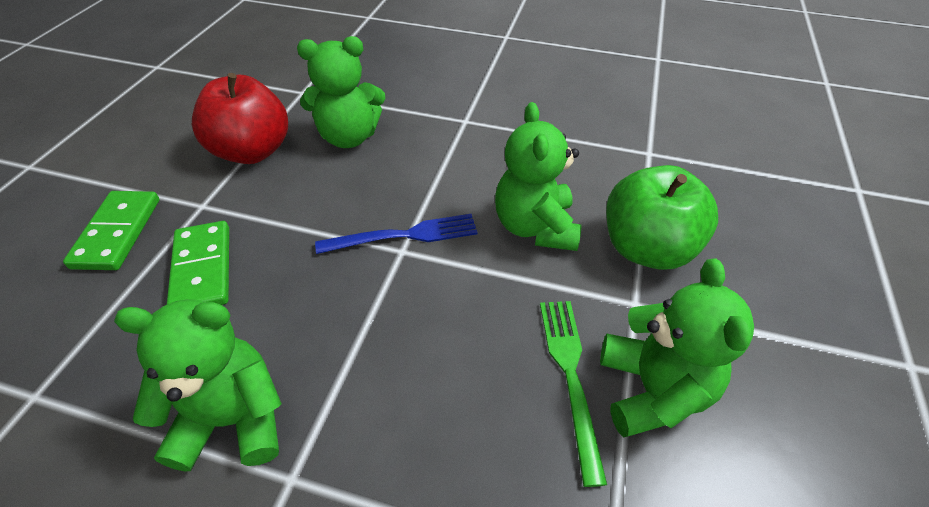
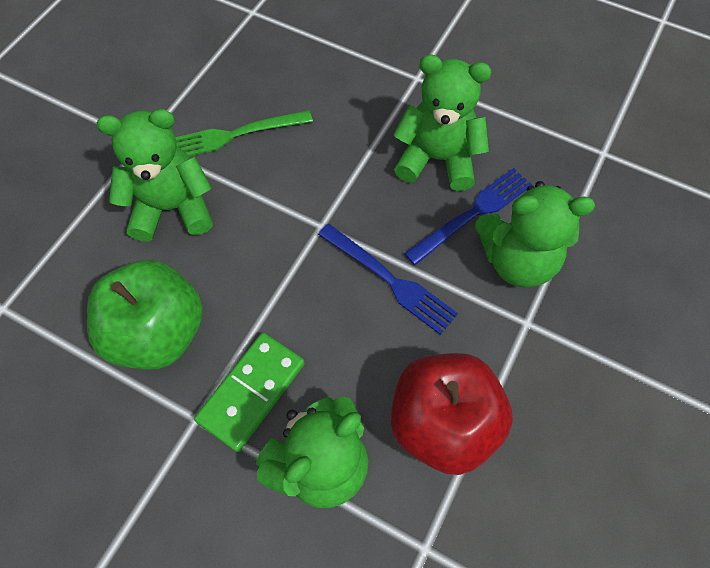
blue fork: [315,214,478,254] = 1 -> [318,224,458,335] [404,168,532,265] = 2
green domino: [63,191,160,270] [167,221,229,305] = 2 -> [194,333,305,452] = 1

